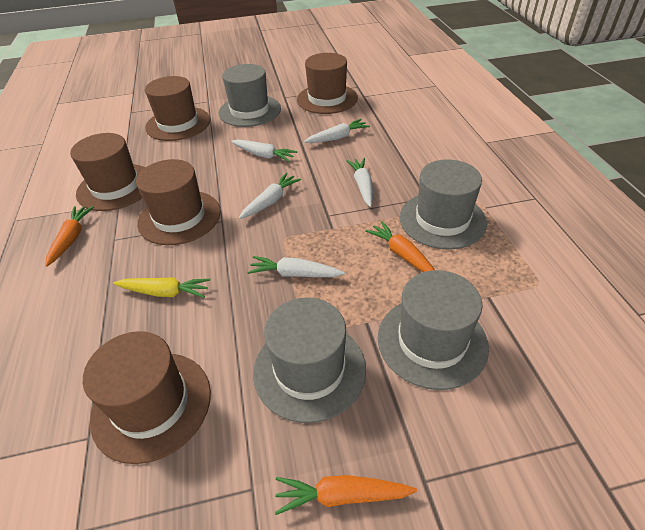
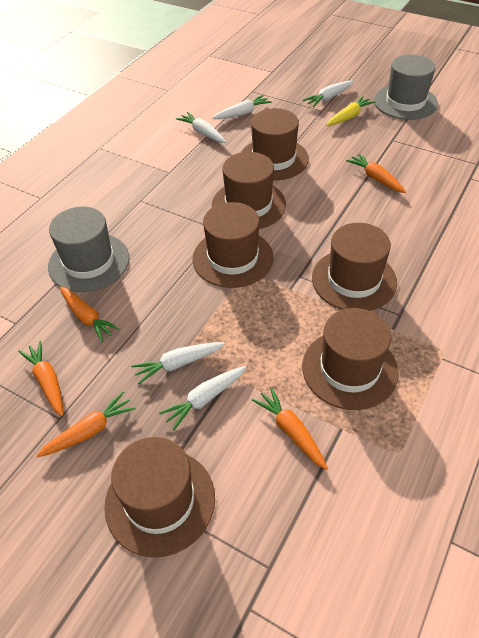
brown hat: [70,133,145,211] [83,331,211,464] [136,159,221,245] [145,76,210,141] [297,53,358,114] = 5 -> [104,437,215,558] [192,202,273,288] [212,152,286,229] [242,108,309,180] [302,308,399,410] [312,223,397,311] = 6
grey hat: [219,64,281,127] [253,297,366,423] [378,270,489,390] [400,159,487,250] = 4 -> [48,207,129,292] [374,55,438,120] = 2
orange carrot: [45,206,94,267] [275,475,417,515] [365,221,435,272] = 3 -> [18,341,63,416] [36,392,136,458] [60,287,120,342] [252,387,328,470] [346,153,406,193] = 5

